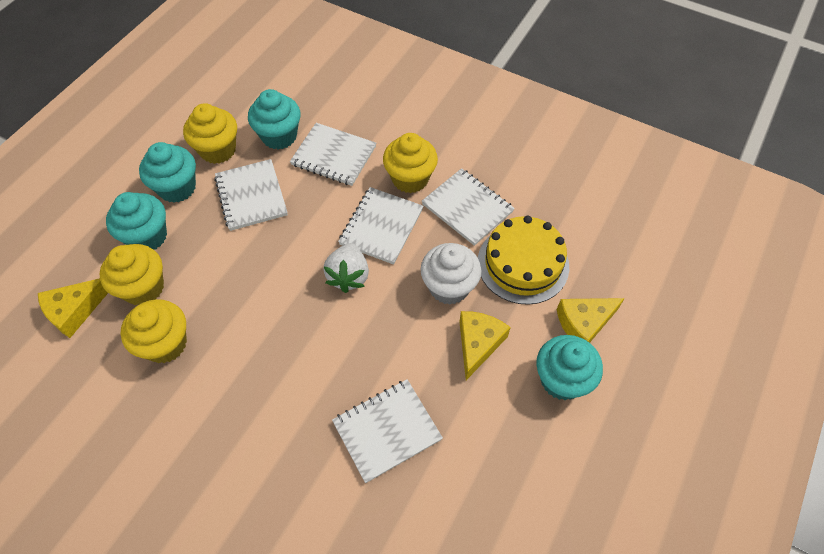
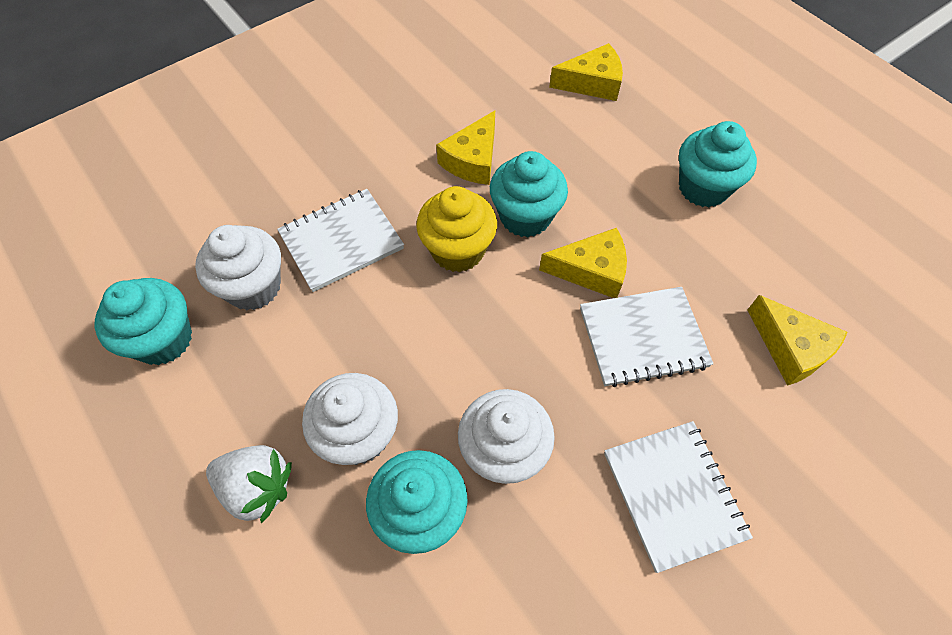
white cupcake: [421,243,482,305] = 1 -> [195,225,281,310] [302,373,398,465] [458,389,555,484] = 3
white notebook: [214,159,288,231] [290,123,376,186] [332,379,443,483] [338,187,423,265] [422,168,515,246] = 5 -> [277,189,404,292] [580,287,714,387] [604,421,753,573] = 3
yellow cake: [478,216,569,305] = 1 -> none = 0
yellow cheese: [38,278,108,338] [459,311,511,380] [557,298,625,343] = 3 -> [436,111,495,185] [539,228,627,298] [549,43,623,101] [747,295,848,386] = 4
yellow cupcake: [99,244,164,305] [121,299,187,363] [183,103,237,164] [383,133,438,193] = 4 -> [416,186,497,272] = 1

